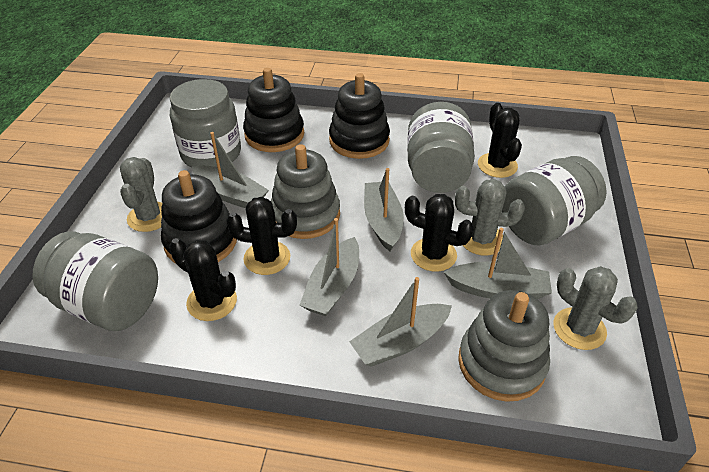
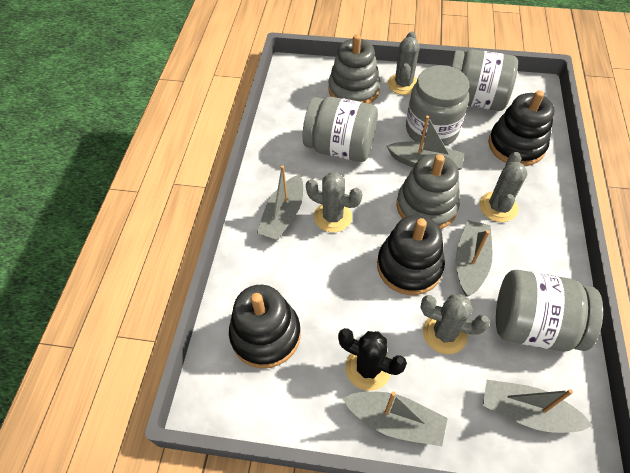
black cactus: [169,238,237,321] [226,197,297,275] [405,194,474,272] [478,103,522,178] = 4 -> [338,328,407,391] = 1
grey cactus: [120,157,162,232] [455,179,525,255] [553,266,638,350] = 3 -> [306,172,362,232] [388,32,420,95] [420,294,490,354] [479,152,528,222] = 4

